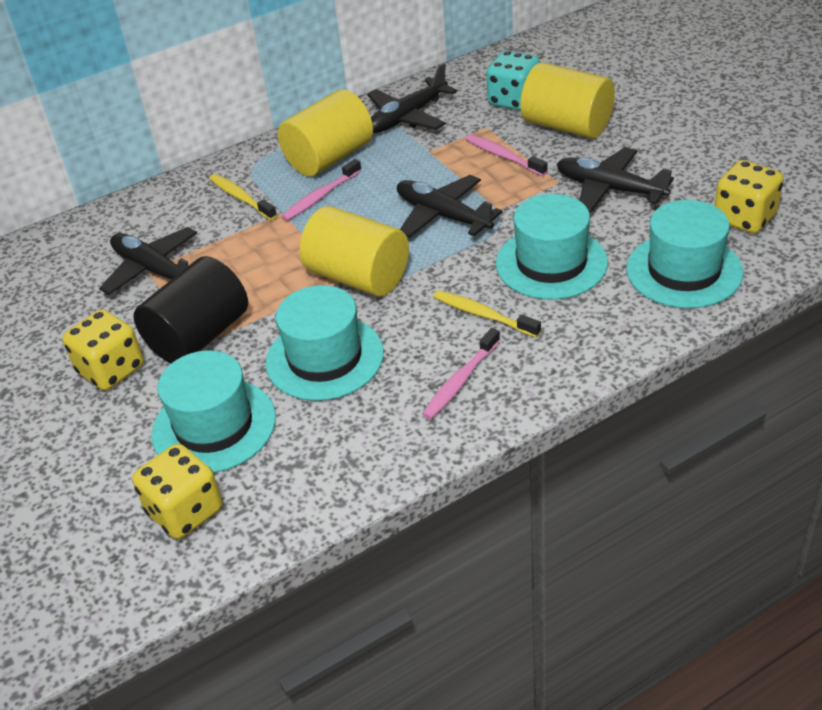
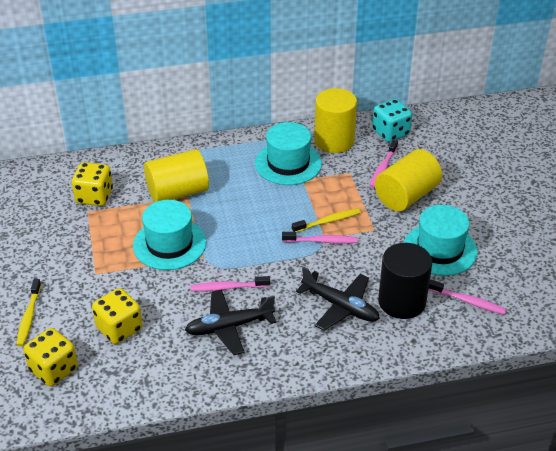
black plane: [99,227,197,295] [367,63,457,133] [397,175,502,238] [557,147,674,212] = 4 -> [185,289,276,355] [296,267,380,331] = 2
pink toothbrush: [281,159,362,221] [422,328,500,419] [466,134,548,176] = 3 -> [190,276,270,291] [282,232,358,244] [369,140,398,188] [428,279,507,315] = 4
turquoise hat: [151,350,276,473] [266,285,384,401] [496,194,608,300] [626,200,743,308] = 4 -> [133,200,206,270] [255,122,322,185] [404,205,477,276] = 3

